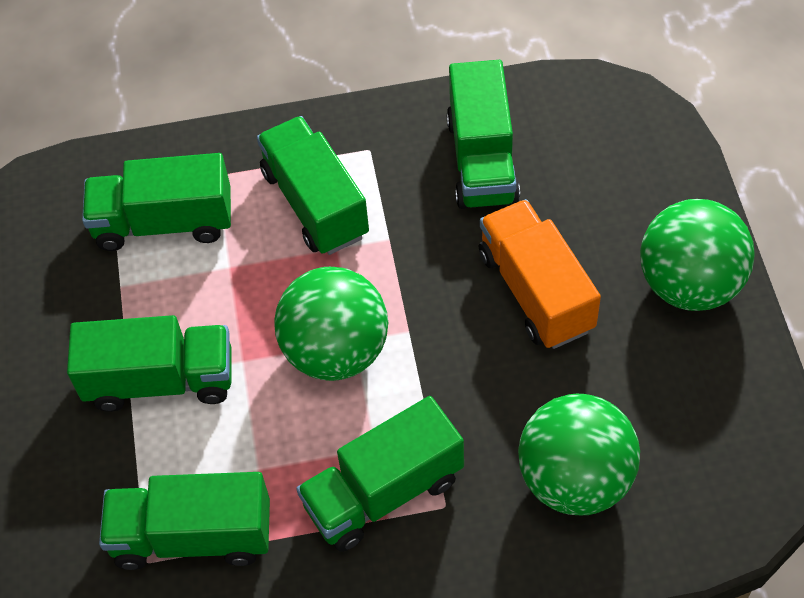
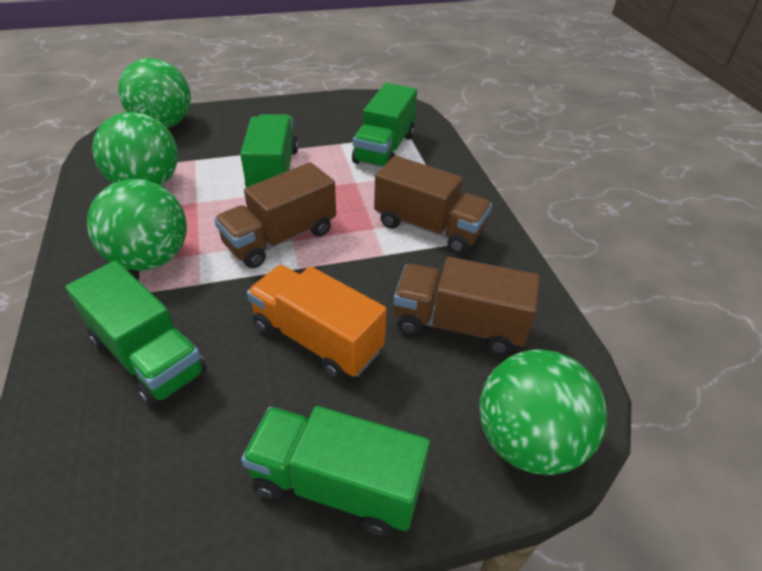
brown truck: none = 0 -> [214,162,336,268] [374,156,492,254] [394,257,540,355] = 3
green ball: [274,267,388,381] [518,394,640,515] [640,199,755,311] = 3 -> [87,179,187,271] [92,112,178,186] [118,58,191,128] [479,349,607,475] = 4
green truck: [67,315,232,412] [82,153,231,251] [99,472,270,570] [257,116,369,255] [296,396,464,552] [446,60,520,209] = 6 -> [66,260,207,407] [240,114,298,187] [241,406,430,536] [352,83,417,167] = 4

